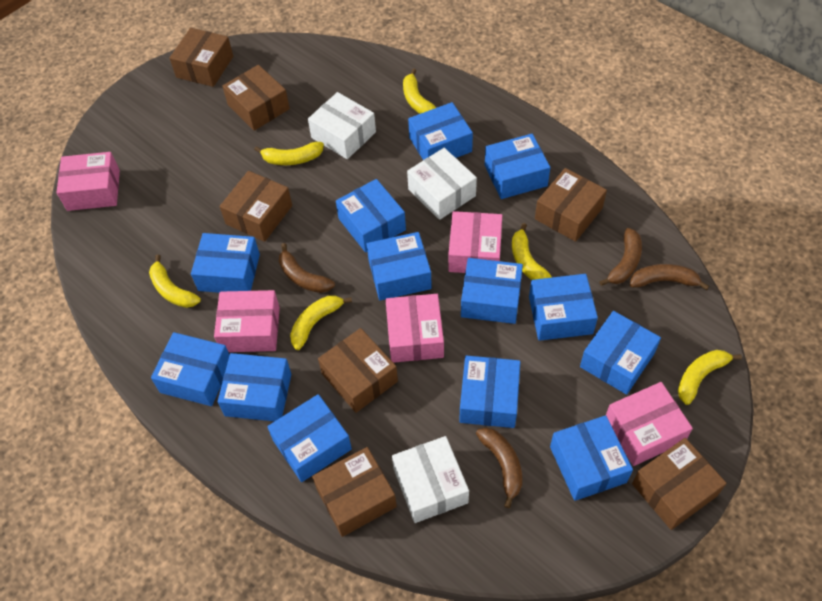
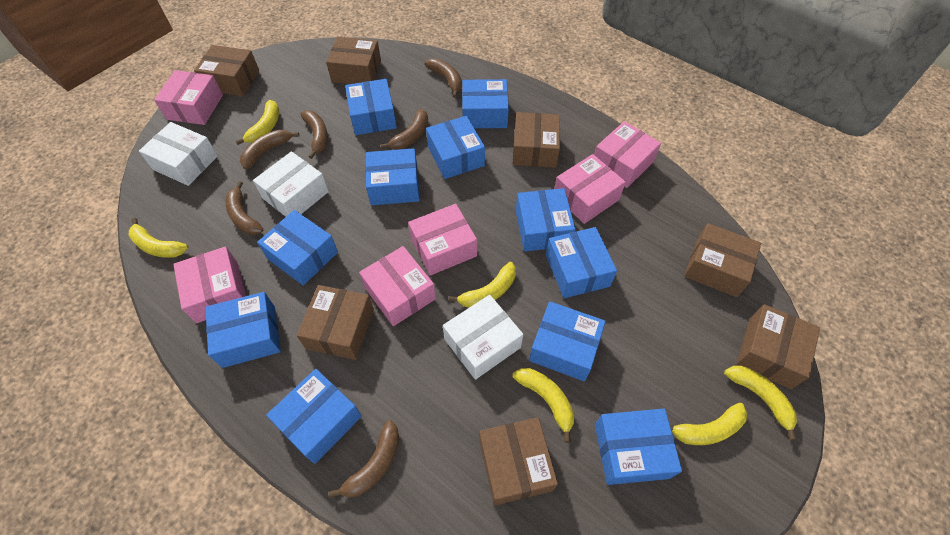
blue box: [151,332,230,406] [191,233,260,293] [218,353,292,421] [267,394,352,482] [336,179,406,252] [367,232,432,301] [408,102,473,160] [459,355,520,428] [461,258,523,324] [485,134,550,199] [529,274,598,341] [550,415,633,501] [580,311,661,395] = 13 -> [205,292,281,368] [257,210,338,285] [266,369,362,464] [345,79,397,135] [366,148,420,205] [426,116,485,179] [462,79,509,128] [516,188,576,251] [529,301,606,381] [546,227,617,298] [595,409,682,485] = 11
brown banana: [279,243,335,293] [476,427,522,508] [599,228,642,286] [630,264,709,290] = 4 -> [225,181,263,235] [240,129,299,169] [301,110,328,159] [328,420,399,498] [381,109,428,150] [425,58,462,98] = 6
pink box: [56,152,120,211] [214,290,280,352] [385,294,444,363] [448,211,502,273] [606,382,693,466] = 5 -> [154,70,223,125] [173,246,246,323] [359,246,436,326] [408,204,477,275] [554,154,626,224] [594,121,661,188] = 6

